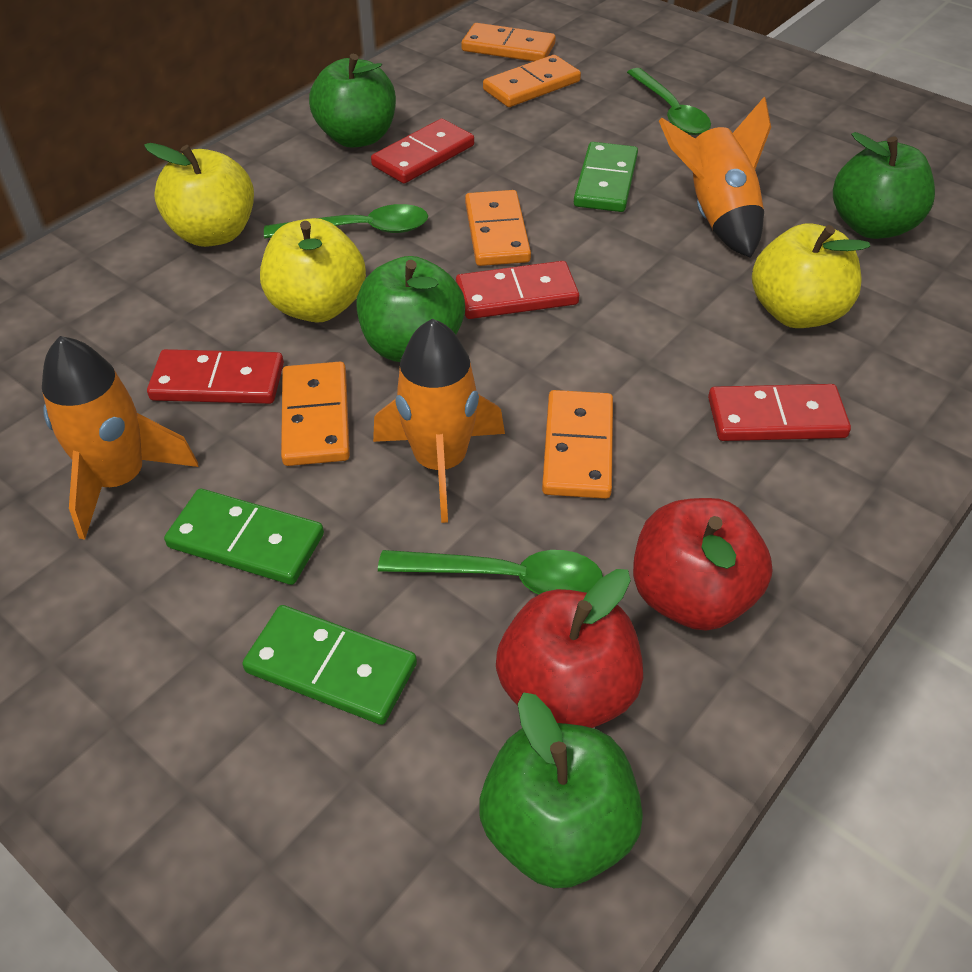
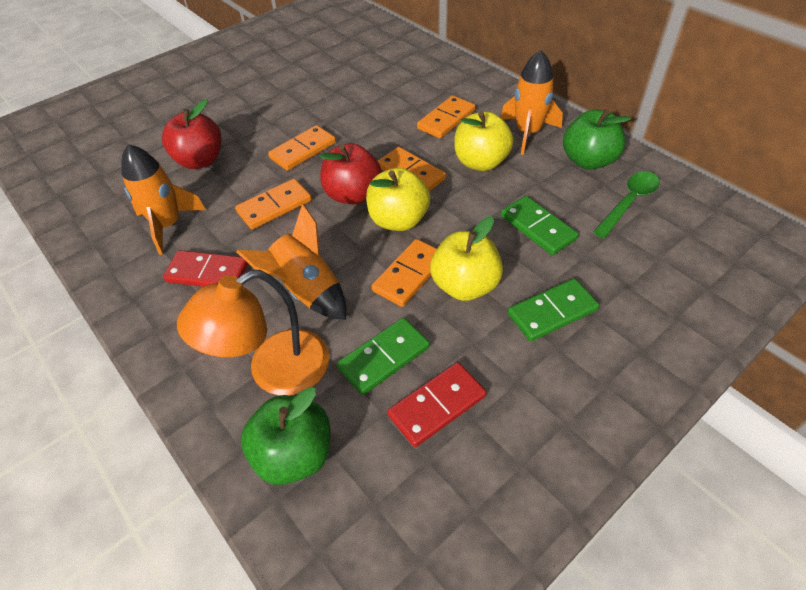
green apple: [309,54,396,148] [356,256,465,362] [479,692,643,888] [833,132,935,239] = 4 -> [241,387,331,485] [563,109,631,170] = 2
green spoon: [264,204,428,239] [378,550,603,595] [627,68,711,135] = 3 -> [593,171,660,238] = 1
orange lamp: none = 0 -> [177,270,329,396] = 1
red domino: [147,349,284,404] [371,119,474,183] [456,261,579,319] [708,384,851,441] = 4 -> [163,250,248,287] [387,362,487,447] = 2

